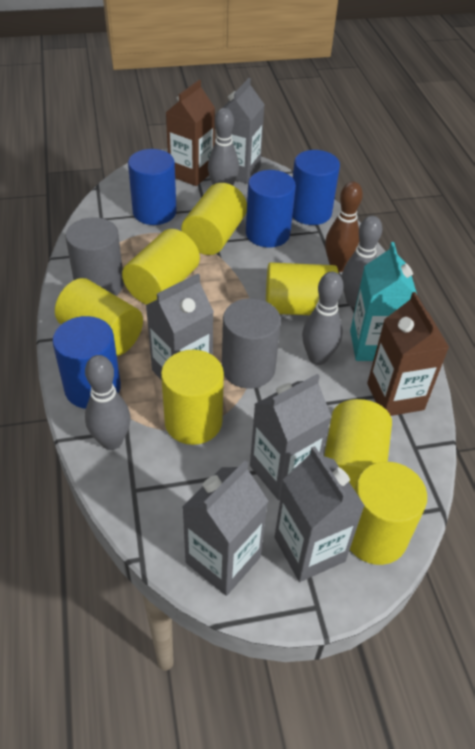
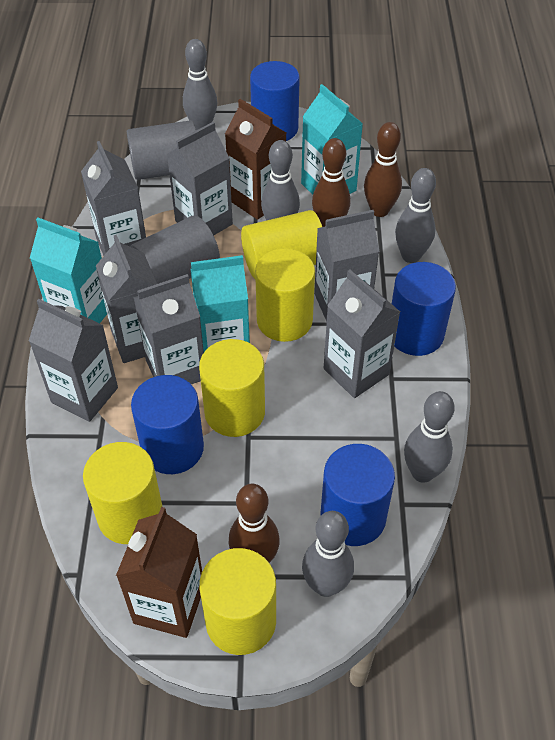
brown bowling pin: [325,181,363,272] = 1 -> [229,484,280,563] [312,138,350,227] [364,122,402,217] = 3
grey bowling pin: [85,355,130,450] [208,108,239,185] [302,272,344,365] [342,216,382,307] = 4 -> [183,39,217,130] [261,140,300,221] [302,511,354,597] [395,168,436,263] [404,391,455,483] = 5
grey carton: [146,274,214,379] [182,461,268,596] [223,78,265,184] [250,374,331,500] [275,446,365,582] = 5 -> [29,299,118,422] [81,141,146,256] [96,235,157,363] [133,274,204,384] [166,122,233,236] [314,210,380,322] [324,270,400,398] = 7
turquoise carton: [350,242,417,361] = 1 -> [30,218,107,323] [191,255,250,352] [301,84,363,195] = 3
yellow cylinder: [55,278,143,356] [122,229,200,305] [161,350,224,445] [181,183,247,255] [266,262,339,315] [324,399,392,489] [350,462,427,565] = 7 -> [83,442,162,544] [199,339,265,437] [199,548,276,655] [241,210,322,279] [255,248,315,342] = 5

